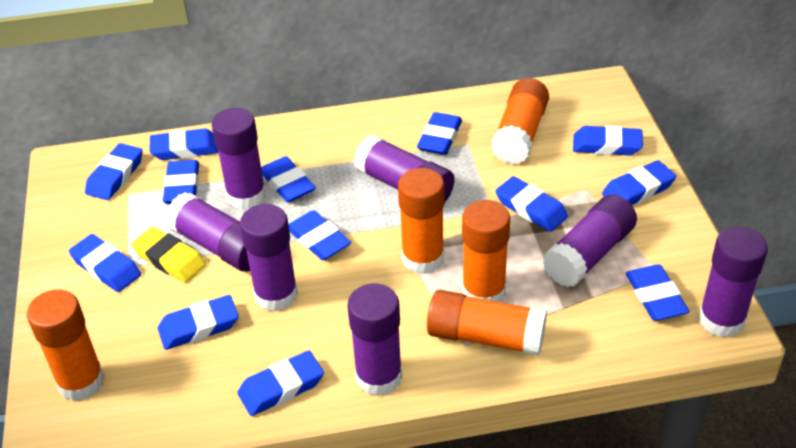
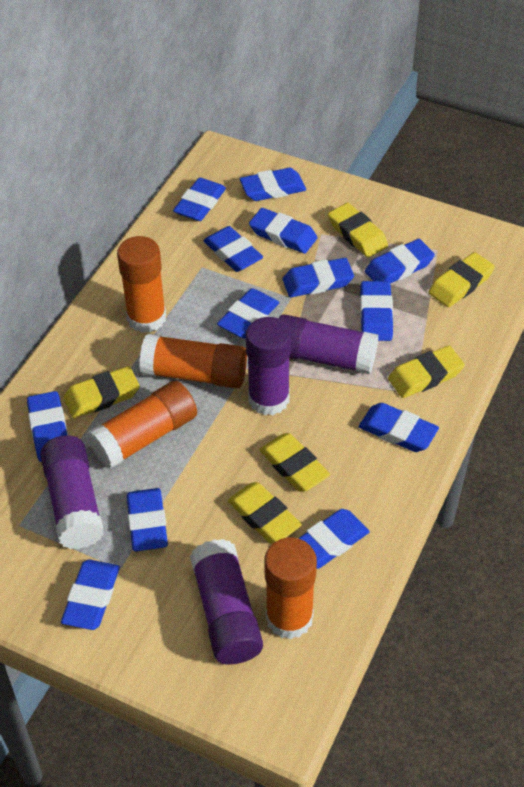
orange glue stick: [27,290,105,401] [398,168,444,274] [427,290,547,356] [462,200,510,302] [491,78,549,164] = 5 -> [87,381,197,469] [117,236,166,333] [139,334,247,388] [264,537,317,640] = 4
purple glue stick: [165,192,250,272] [212,108,266,209] [240,204,298,311] [347,283,403,396] [354,135,455,203] [542,194,637,287] [699,226,768,338] = 7 -> [40,435,104,549] [190,539,263,665] [246,317,291,415] [278,314,378,374] = 4
yellow eraser: [131,227,206,283] = 1 -> [64,366,140,418] [227,482,302,544] [259,433,330,492] [328,203,388,258] [388,346,465,398] [429,252,495,307] = 6

